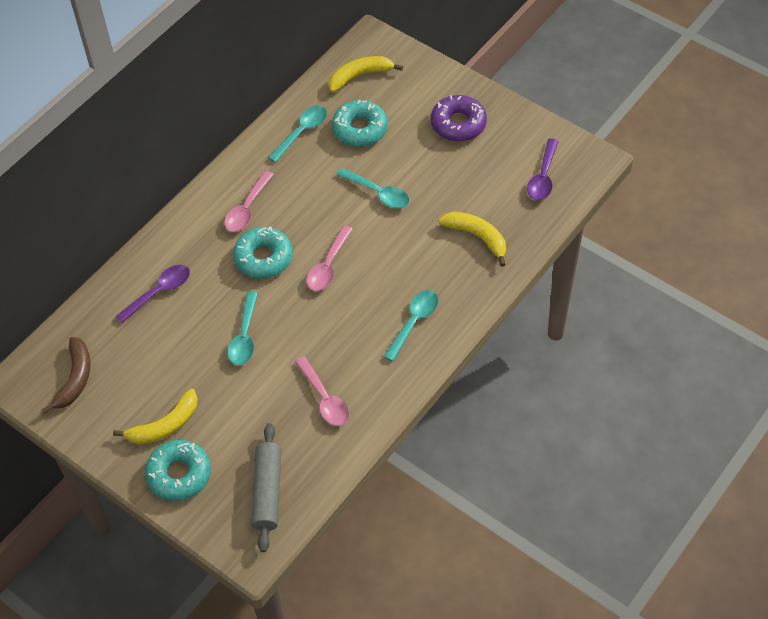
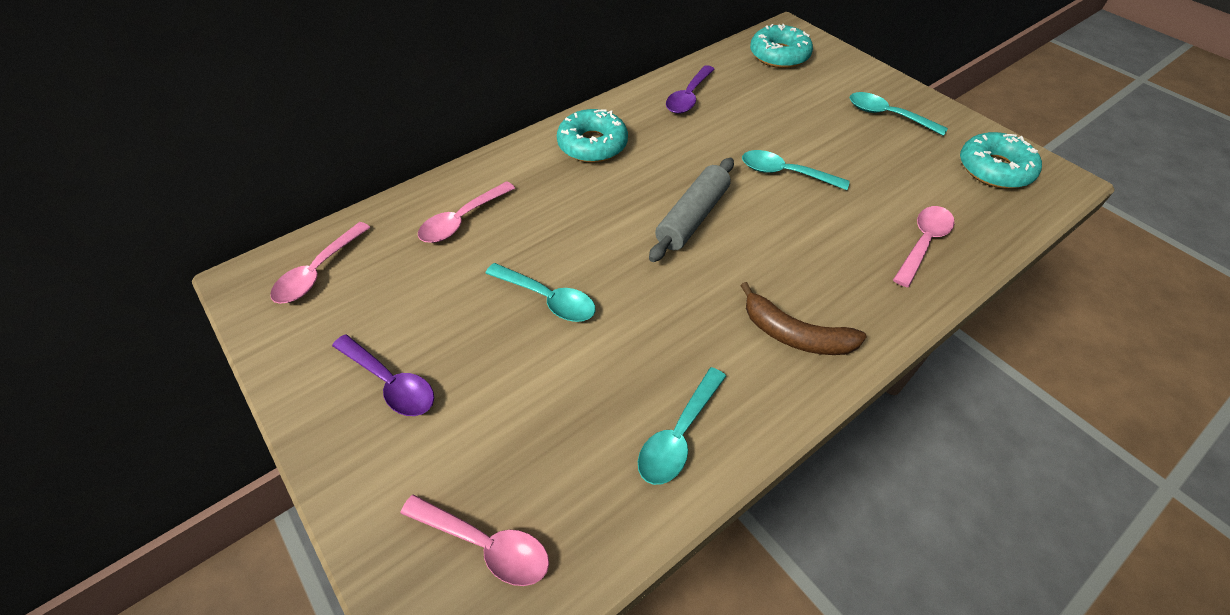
pink spoon: [224,171,274,232] [295,356,350,426] [307,225,353,291] = 3 -> [270,222,371,304] [400,495,549,586] [418,181,515,243] [893,206,954,287] = 4
purple donut: [431,95,487,142] = 1 -> none = 0
yellow banana: [113,389,198,445] [329,56,403,93] [439,212,506,267] = 3 -> none = 0

